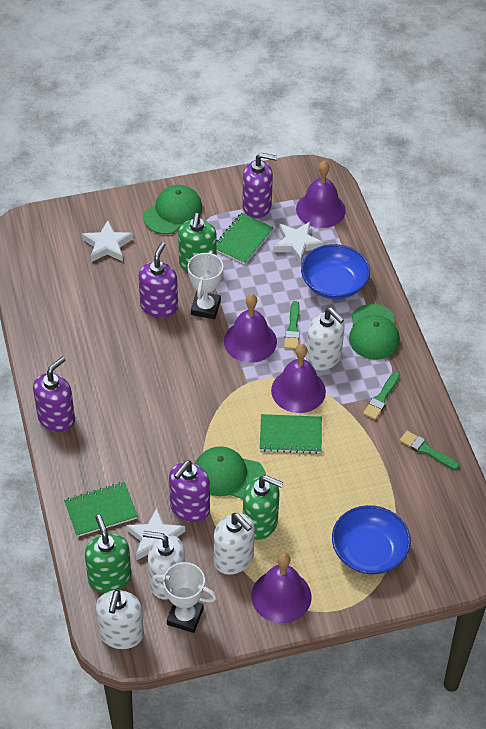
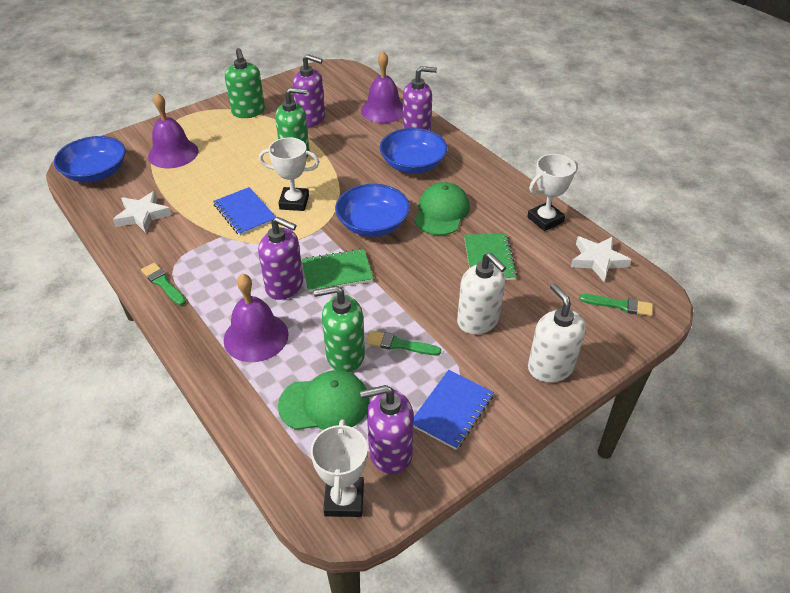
blue bowl: [301,244,370,299] [332,505,411,575] = 2 -> [54,136,126,182] [335,184,410,237] [380,128,447,173] = 3
blue notebook: none = 0 -> [213,187,276,236] [414,370,494,450] = 2
green cap: [143,185,203,234] [195,446,266,499] [349,304,400,360] = 3 -> [278,370,370,430] [414,182,470,235] = 2
green notebook: [64,482,138,537] [216,213,274,264] [260,414,322,454] = 3 -> [302,249,373,292] [464,233,517,280] = 2
purple bell: [224,294,277,363] [251,553,311,623] [271,344,326,413] [296,161,346,228] = 4 -> [148,93,198,168] [224,273,289,362] [361,52,403,123] = 3
white soap dispenser: [96,590,144,649] [143,531,185,600] [214,513,255,575] [306,308,345,370] = 4 -> [457,252,507,334] [528,283,586,383] = 2
white star: [82,220,133,262] [126,508,185,561] [273,222,324,264] = 3 -> [113,191,171,233] [571,237,632,282] = 2
white trophy: [152,562,217,633] [187,251,223,319] = 2 -> [259,137,319,211] [311,419,368,517] [527,154,578,231] = 3

